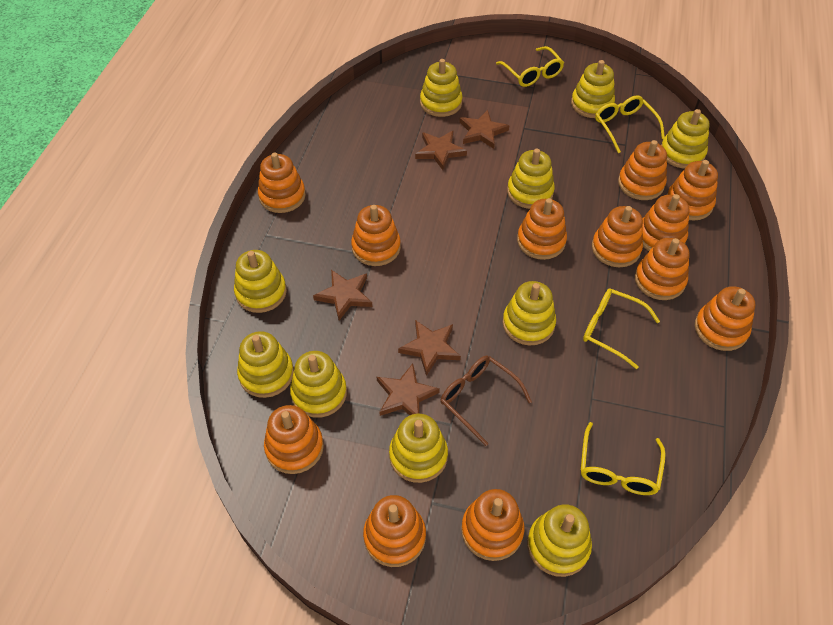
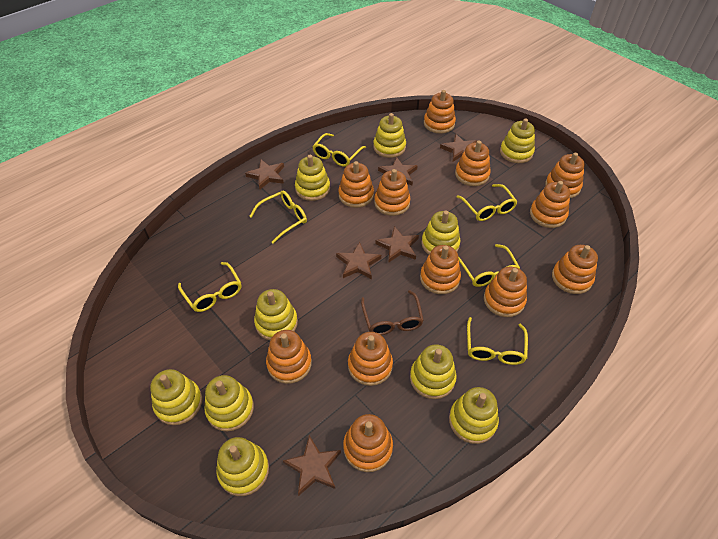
brown star: [313,270,372,320] [377,364,440,416] [398,320,461,376] [415,130,467,170] [459,110,509,149] = 5 -> [245,159,284,189] [283,435,341,496] [336,242,381,279] [375,226,419,263] [378,157,418,185] [440,134,477,162] = 6
yellow glasses: [496,46,564,87] [581,422,666,495] [583,288,660,369] [595,95,665,153] = 4 -> [178,262,241,312] [249,191,307,244] [312,133,366,167] [457,184,517,221] [458,244,520,287] [467,317,528,365] = 6

